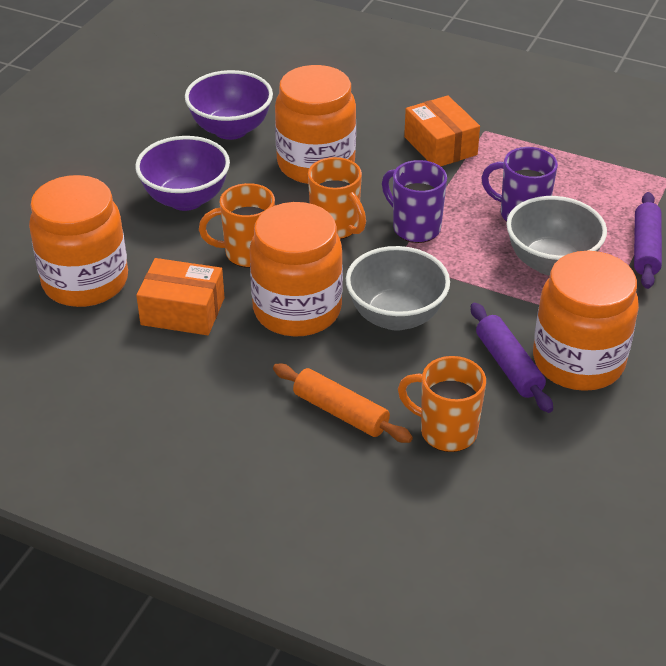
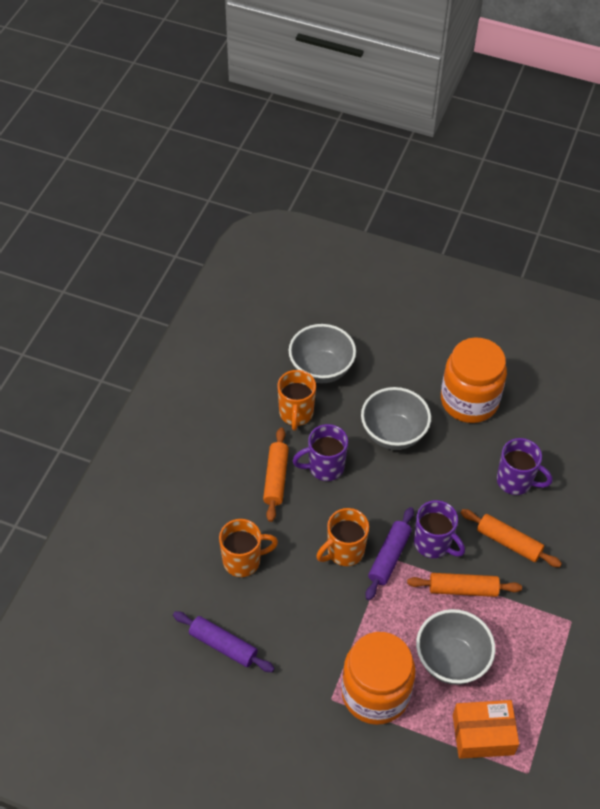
grey bowl: [346,246,450,331] [506,196,607,276] = 2 -> [289,324,356,383] [361,387,431,450] [416,609,495,685] = 3
orange box: [136,258,225,335] [404,95,480,166] = 2 -> [453,700,519,759] = 1
orange jar: [29,175,128,307] [250,202,343,337] [275,65,356,184] [533,251,639,391] = 4 -> [341,632,416,725] [441,337,507,423] = 2
orange rolling pin: [273,364,413,443] = 1 -> [263,428,289,522] [407,573,522,597] [461,509,562,567] = 3
purple bowl: [135,136,230,211] [185,70,273,140] = 2 -> none = 0
purple mug: [382,160,447,243] [481,147,558,222] = 2 -> [293,424,348,481] [414,500,465,558] [497,438,552,495] = 3

